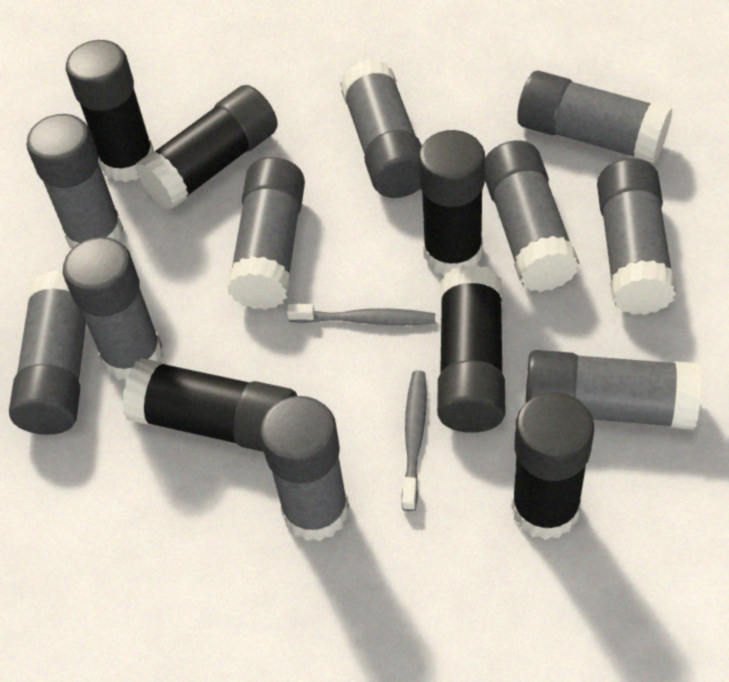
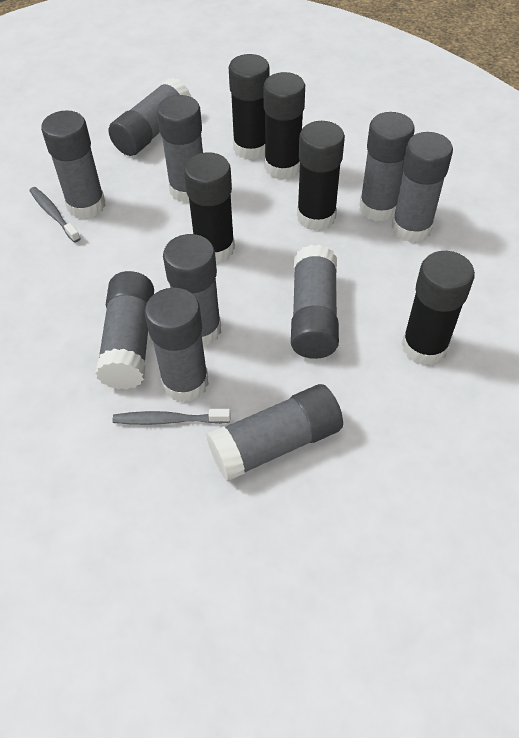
black glue stick: [66,40,154,182] [122,358,297,452] [135,85,278,210] [418,130,485,275] [437,264,505,433] [511,392,594,540] = 6 -> [184,152,235,263] [229,54,270,160] [263,72,305,179] [297,121,345,231] [402,251,475,365] = 5

